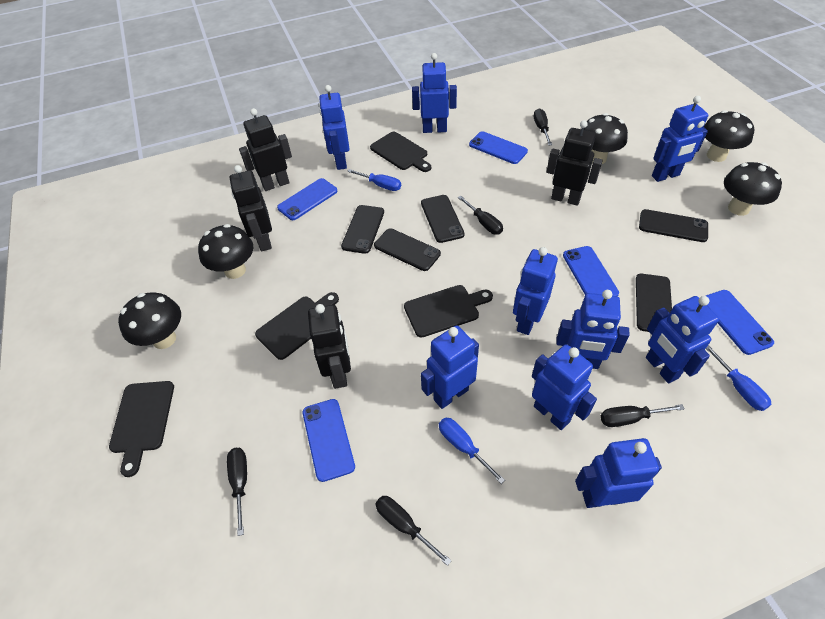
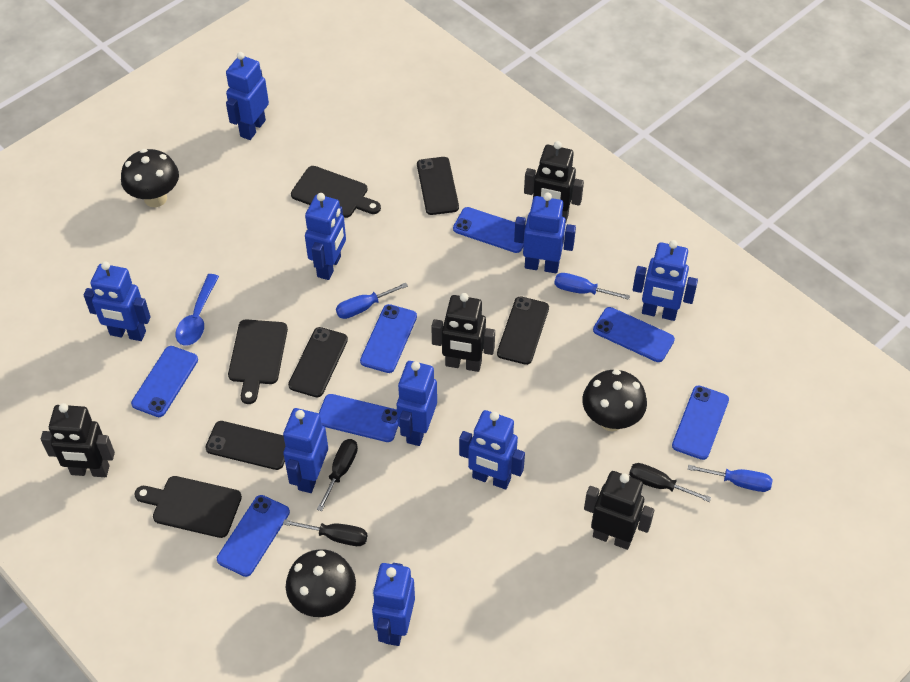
black cutting board: [109,381,174,477] [255,292,339,360] [370,132,431,172] [404,285,493,338] = 4 -> [134,476,242,538] [228,319,288,404] [291,166,381,218] = 3
black mushroom: [118,292,181,349] [198,224,253,279] [584,113,628,164] [704,110,755,162] [724,162,782,216] = 5 -> [121,149,179,207] [286,549,356,617] [582,369,647,431] = 3
black phone: [341,205,384,254] [374,228,441,271] [421,195,465,243] [636,274,672,332] [639,209,708,242] = 5 -> [205,421,286,470] [288,327,348,397] [417,157,459,215] [497,296,549,365] = 4
black screwdriver: [227,448,247,536] [375,496,452,566] [458,196,503,235] [534,108,552,145] [601,404,684,427] = 5 -> [283,519,368,546] [317,439,358,511] [629,463,711,502] = 3
blue phone: [277,178,337,220] [303,399,355,482] [469,131,528,164] [563,246,619,296] [706,290,774,355] = 5 -> [131,346,198,417] [217,495,290,577] [319,394,398,442] [360,304,417,373] [453,207,524,253] [593,307,675,362] [672,386,729,460] = 7
blue spoon: none = 0 -> [175,274,219,346] = 1

